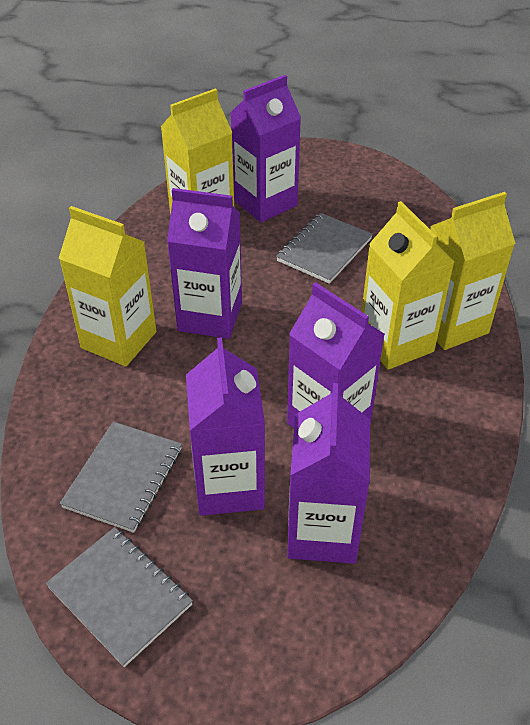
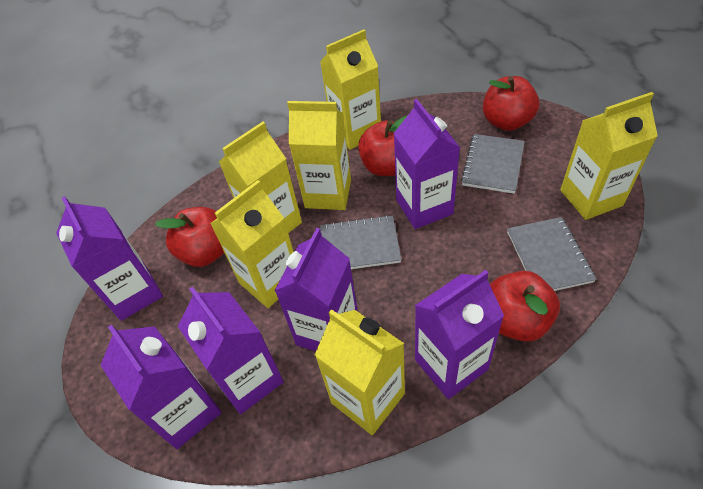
purple carton: [167,188,242,339] [186,337,265,516] [230,75,301,222] [287,282,385,428] [287,383,370,564] = 5 -> [56,196,163,321] [101,324,222,449] [178,287,284,414] [275,228,358,351] [393,99,460,229] [415,270,504,399] = 6
red apple: none = 0 -> [155,207,224,267] [358,115,408,176] [483,76,539,131] [490,271,560,342] = 4
yellow carton: [59,206,156,367] [161,88,234,215] [362,201,455,370] [430,192,515,350] = 4 -> [210,180,294,308] [219,122,302,233] [287,101,351,210] [315,309,405,435] [320,30,381,150] [560,92,658,220] = 6

